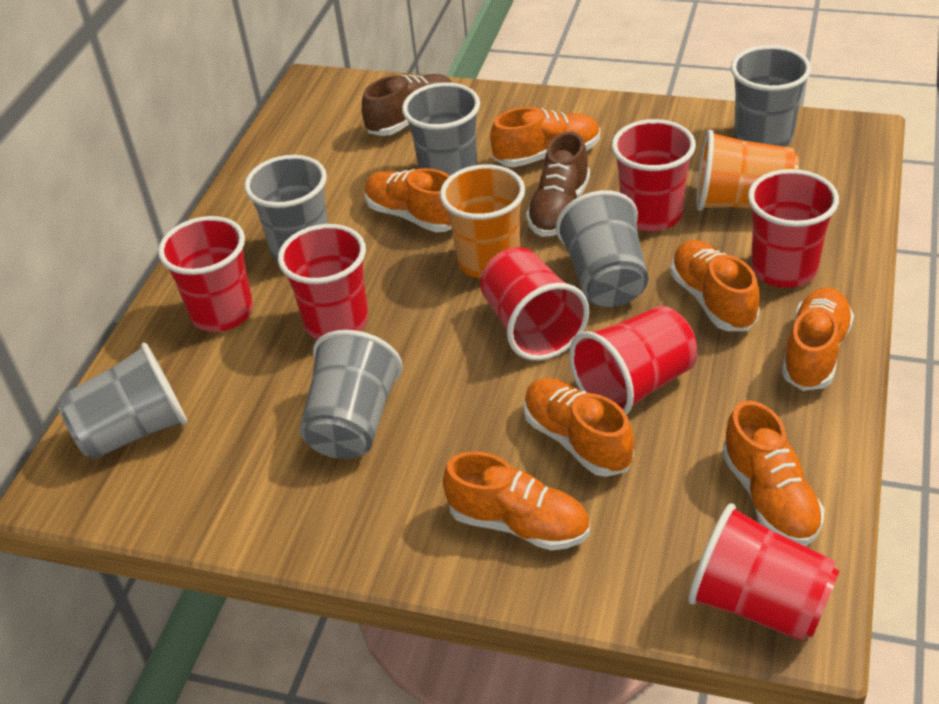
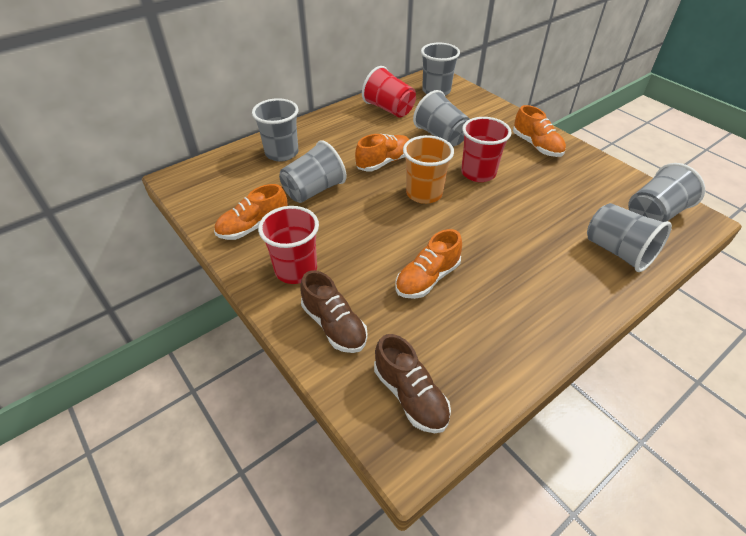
orange cup: [440,164,525,278] [696,130,799,211] = 2 -> [403,135,454,204] = 1
orange shoe: [365,168,452,232] [443,452,590,551] [490,107,600,167] [523,378,634,477] [670,240,760,331] [722,400,825,546] [782,288,854,391] = 7 -> [214,184,288,240] [355,134,410,172] [395,229,462,299] [513,105,566,157] = 4
red cup: [158,216,253,332] [278,224,369,340] [480,247,589,361] [569,306,697,415] [612,119,696,231] [688,503,839,641] [748,169,839,288] = 7 -> [258,206,319,284] [362,66,416,118] [461,117,512,182] = 3

